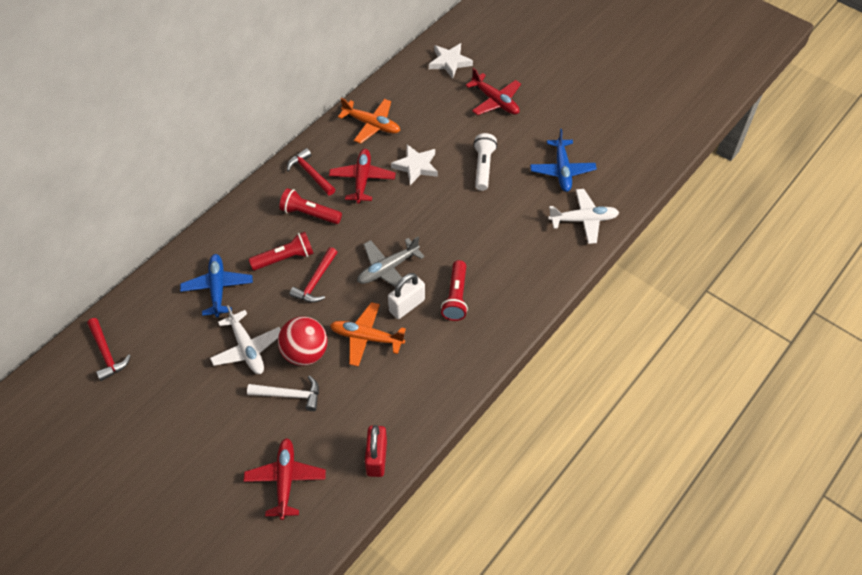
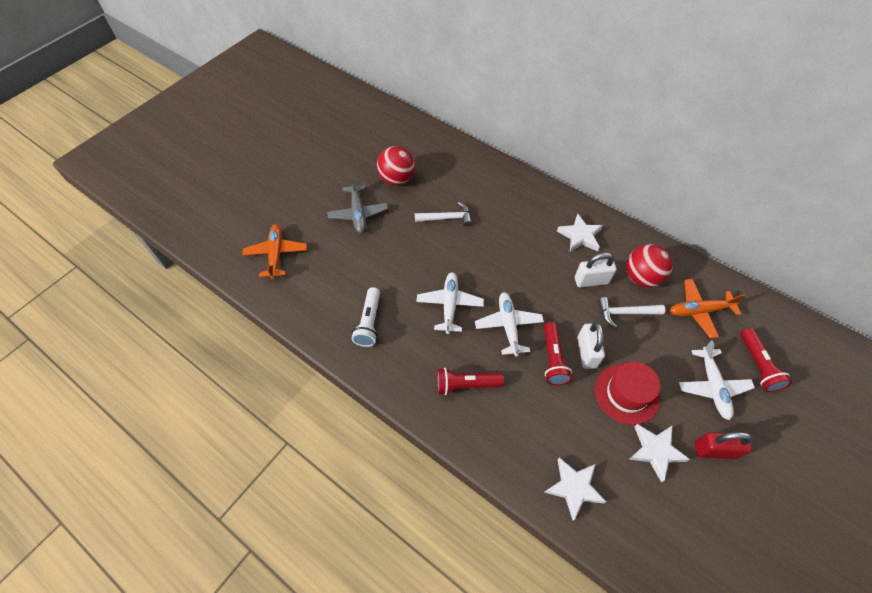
blue plane: [180,254,253,317] [530,129,597,192] = 2 -> none = 0
red ball: [278,316,327,366] = 1 -> [377,146,415,185] [626,244,673,288] = 2
red hammer: [87,318,131,381] [287,148,335,195] [289,247,337,303] = 3 -> none = 0
red hat: none = 0 -> [595,361,660,425] = 1
red plane: [244,438,326,520] [329,149,396,204] [465,68,521,115] = 3 -> none = 0
white hammer: [247,376,319,411] = 1 -> [415,202,472,227] [598,297,665,328] = 2
white padlock: [388,273,425,319] = 1 -> [575,253,617,287] [577,322,605,369] = 2
white plane: [210,305,281,374] [548,189,619,244] = 2 -> [416,272,484,334] [475,292,544,357] [679,340,755,420] = 3
white star: [391,144,438,185] [429,43,473,79] = 2 -> [544,457,606,520] [557,214,603,252] [629,424,690,482] = 3

